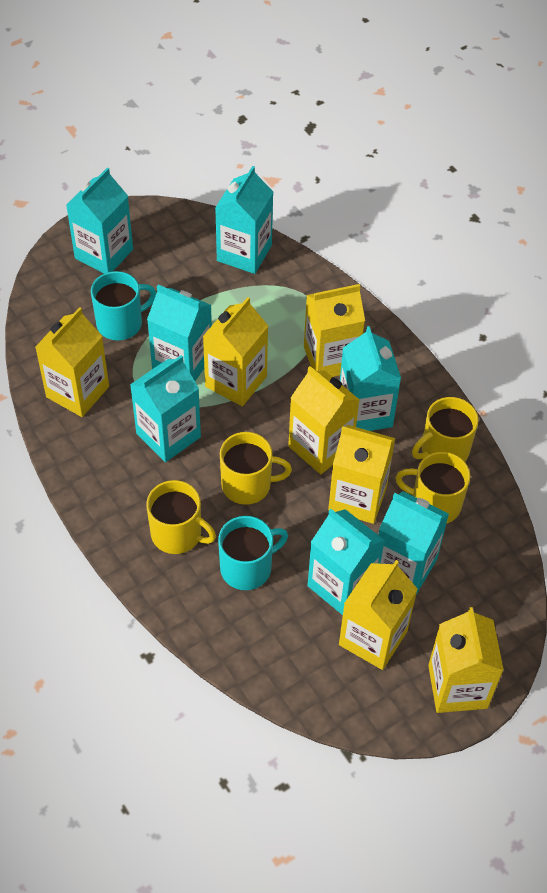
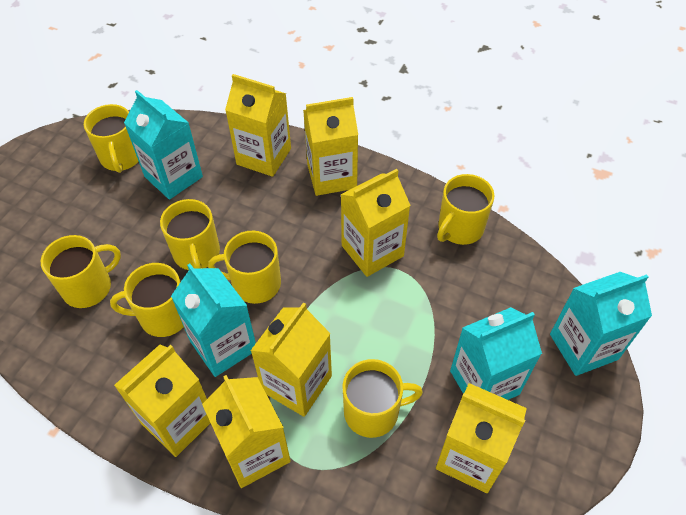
turquoise carton: [66,168,133,274] [130,355,201,462] [147,284,212,381] [215,166,273,274] [307,509,385,615] [340,326,401,431] [378,491,449,595] = 7 -> [124,90,203,200] [171,264,256,377] [450,307,542,400] [550,272,652,376] = 4
turquoise mug: [91,271,156,340] [218,516,288,590] = 2 -> none = 0
yellow mug: [146,480,216,554] [220,432,292,505] [396,452,470,524] [412,397,479,461] = 4 -> [41,235,121,308] [84,104,139,173] [110,263,184,337] [160,199,220,270] [208,231,281,304] [342,359,423,438] [437,174,494,245] = 7

